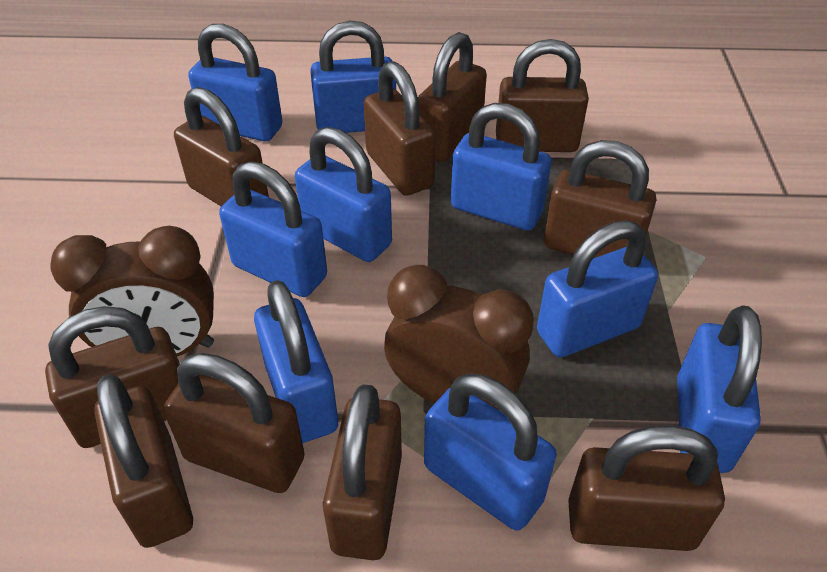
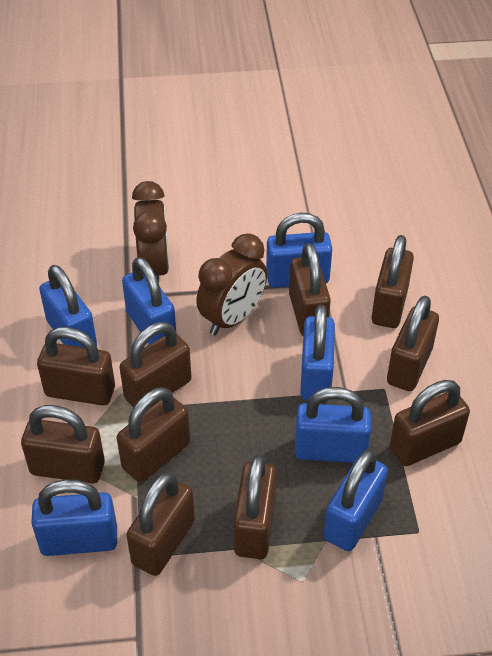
blue padlock: [188,24,282,141] [219,161,327,297] [254,280,338,443] [295,127,392,262] [310,21,396,133] [424,373,557,531] [451,103,551,231] [537,220,658,357] [677,305,762,473] = 9 -> [31,479,117,556] [39,265,97,348] [122,257,176,345] [266,212,332,288] [295,387,371,463] [300,305,335,401] [324,449,388,551] = 7

